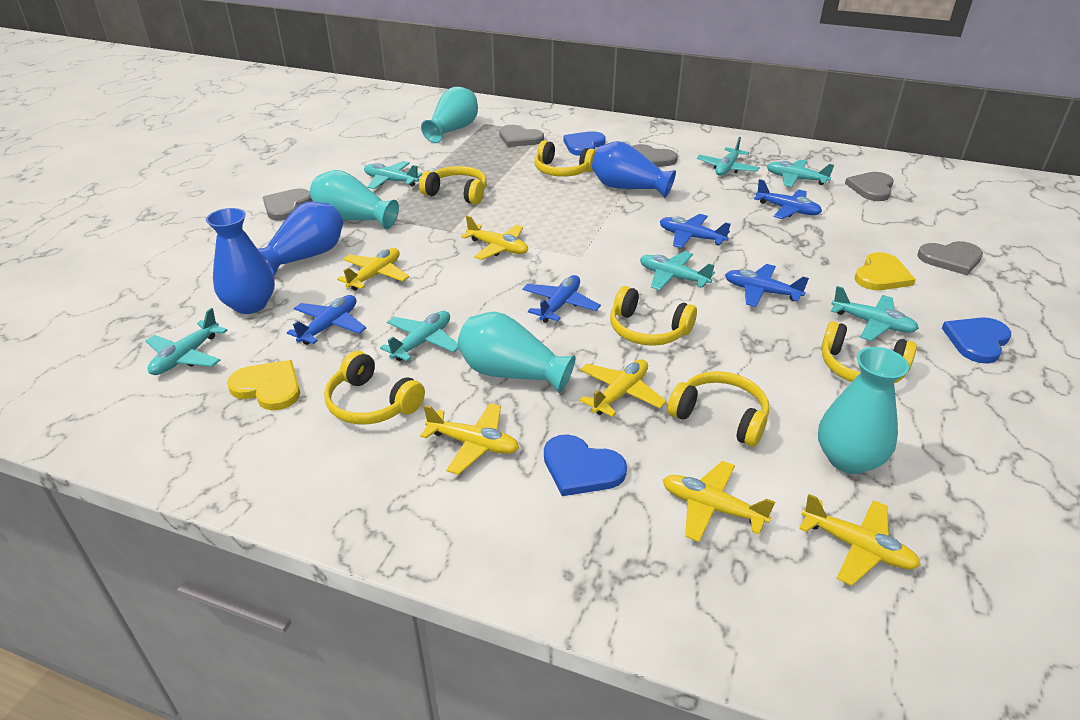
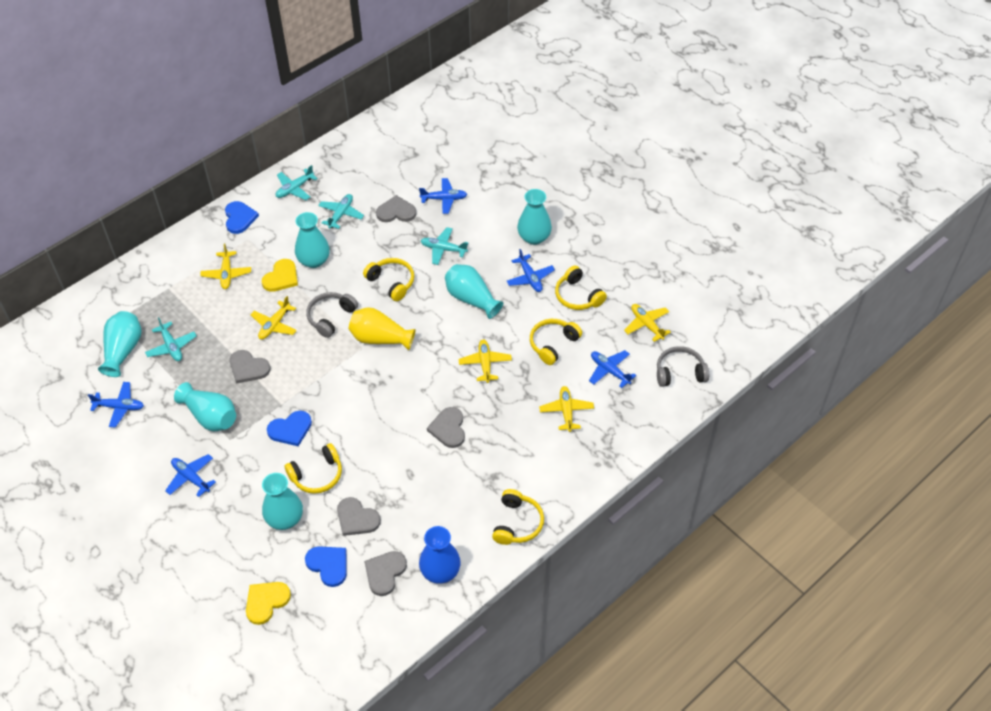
blue vase: [206,208,275,314] [258,202,343,276] [592,141,676,198] = 3 -> [419,526,461,584] = 1
grey headphones: none = 0 -> [306,292,358,338] [657,346,709,387] = 2
turquoise plane: [146,308,228,375] [364,161,423,189] [380,311,458,361] [640,251,715,290] [697,137,760,176] [767,160,834,187] [831,286,919,341] = 7 -> [145,317,197,361] [276,165,318,200] [318,194,364,229] [421,227,468,265] = 4
turquoise vase: [310,170,399,229] [421,87,478,143] [457,312,575,393] [818,347,909,474] = 4 -> [98,311,142,377] [174,382,236,431] [262,473,303,530] [295,212,330,268] [445,264,503,319] [517,189,552,245] = 6
yellow headphones: [324,351,425,424] [419,166,487,205] [534,140,596,177] [610,286,697,346] [668,371,769,447] [821,321,917,383] = 6 -> [285,443,342,494] [363,258,414,301] [492,489,544,545] [530,319,582,365] [555,265,607,310] = 5
yellow plane: [337,248,409,291] [420,403,519,475] [461,216,528,260] [580,359,667,417] [663,461,775,542] [799,494,921,586] = 6 -> [200,244,251,289] [251,296,297,340] [459,339,512,383] [539,386,594,432] [624,304,671,342] = 5
yellow vase: none = 0 -> [349,307,416,350] = 1

